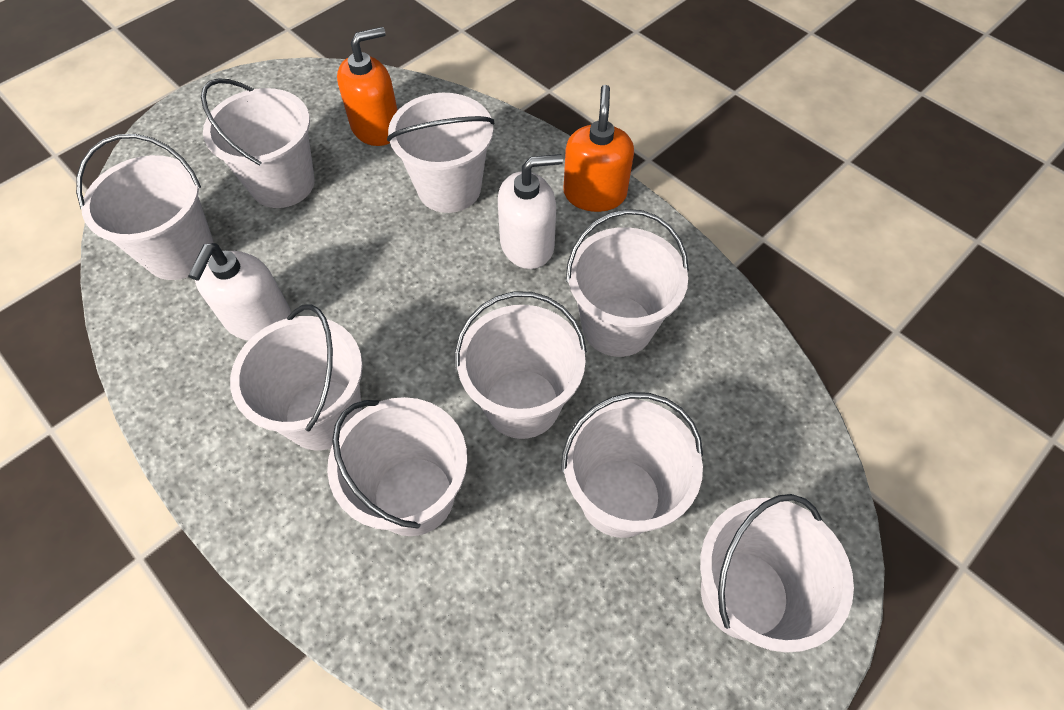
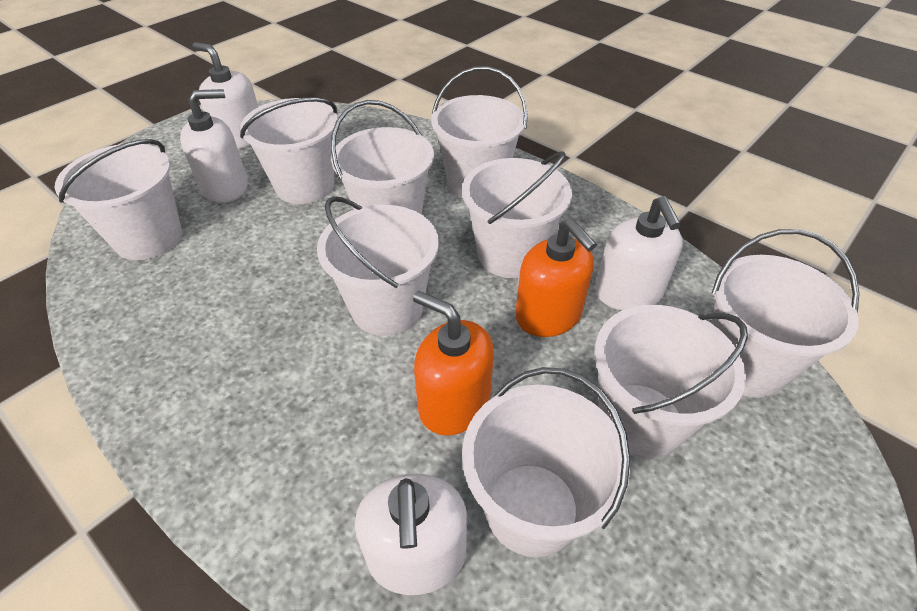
white soap dispenser: [188,243,291,341] [498,154,563,269] = 2 -> [180,89,248,203] [192,42,258,149] [355,474,467,595] [595,196,683,310] = 4

